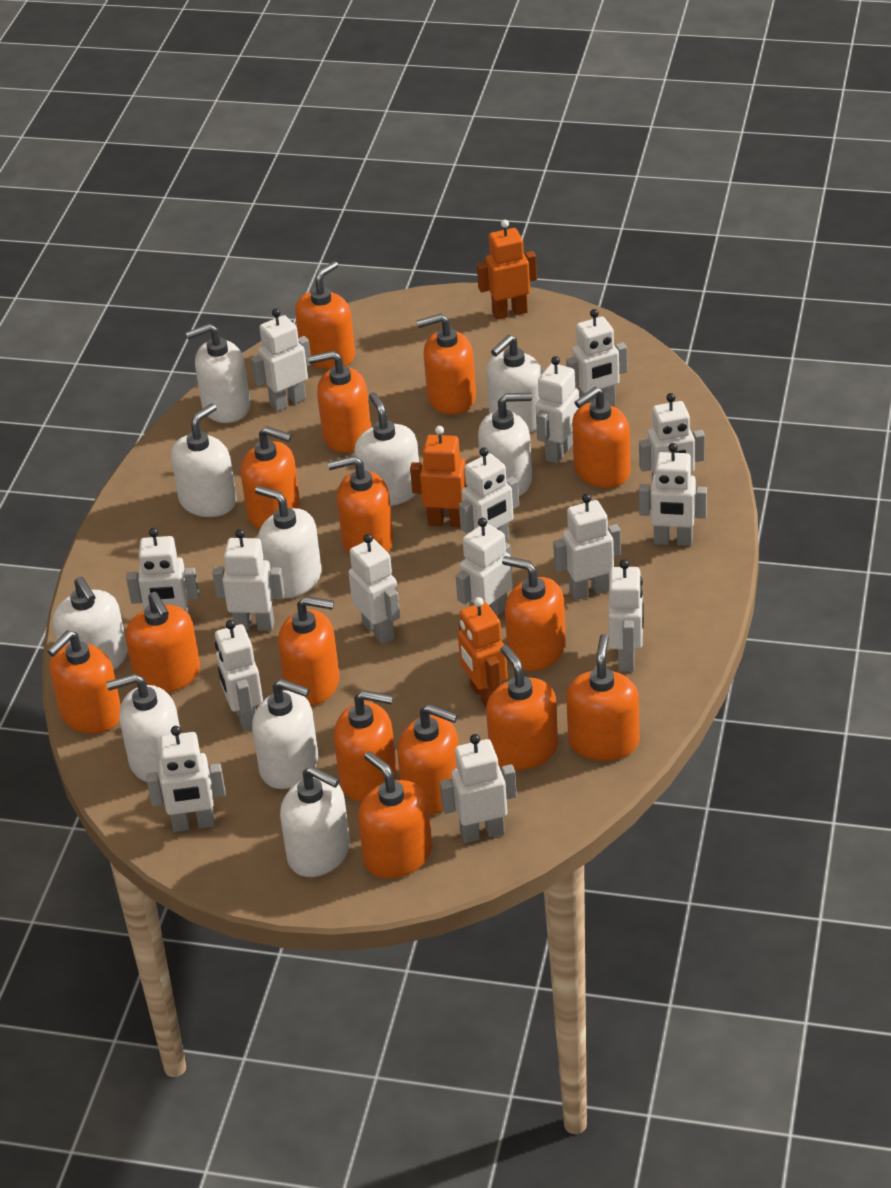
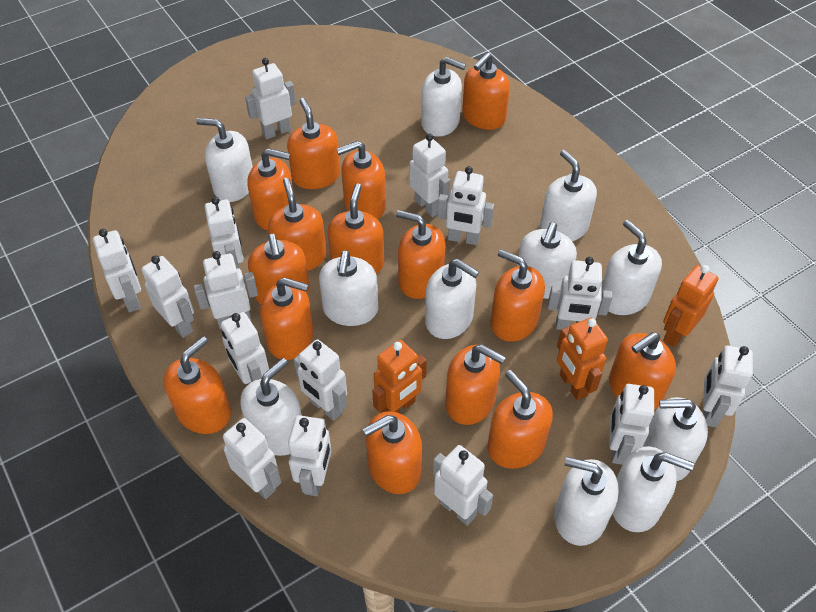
white soap dispenser: [53,576,127,670] [106,673,180,782] [171,403,236,517] [185,323,250,423] [252,679,318,789] [255,486,322,598] [280,766,350,877] [354,392,419,506] [478,393,532,496] [486,335,543,432] = 10 -> [196,118,253,202] [240,358,302,456] [319,250,378,326] [421,57,466,137] [425,259,479,339] [517,222,577,299] [540,150,597,241] [554,457,619,546] [602,220,662,315] [612,446,694,532] [643,397,708,481] = 11

